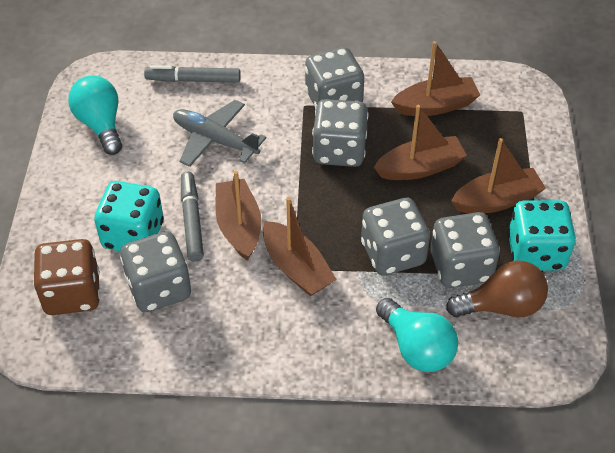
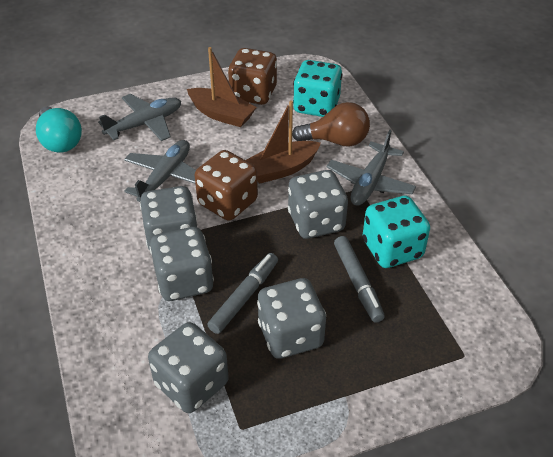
brown boat: [215,171,262,261] [263,197,336,296] [374,105,467,180] [391,41,480,116] [451,138,546,213] = 5 -> [187,47,257,127] [246,100,321,184] = 2
brown dice: [33,239,100,315] = 1 -> [194,150,258,221] [228,48,277,105] = 2
grey plane: [173,100,266,167] = 1 -> [98,94,181,141] [124,140,196,202] [327,130,416,206] = 3
turquoise light bulb: [68,76,122,155] [376,298,458,372] = 2 -> [36,106,82,152] = 1

